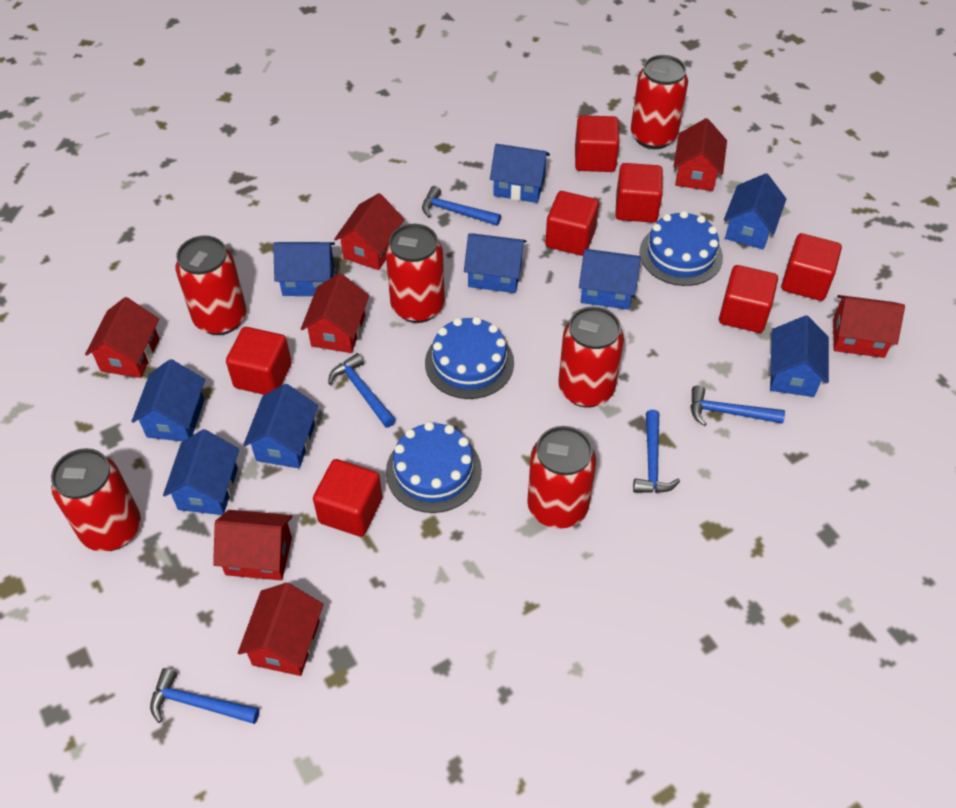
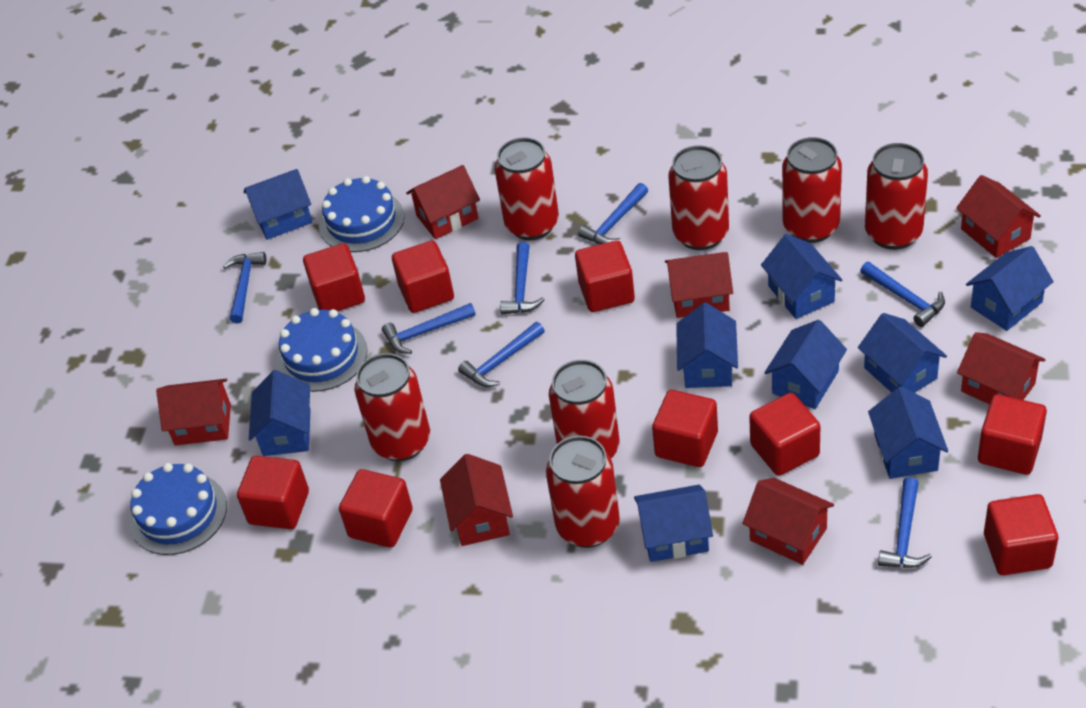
blue hammer: [150,668,260,724] [328,353,396,428] [422,186,501,226] [633,410,680,493] [691,385,785,426] = 5 -> [223,252,266,324] [382,303,476,354] [458,322,545,387] [500,242,544,315] [578,183,648,244] [860,262,945,327] [878,477,932,568] = 7
red can: [51,448,141,552] [175,236,246,335] [385,224,445,323] [527,426,596,529] [558,307,624,408] [631,55,688,149] = 6 -> [355,353,430,461] [495,137,559,240] [546,436,620,548] [549,360,620,458] [668,145,729,250] [782,137,842,243] [865,143,928,250] = 7
red cube: [226,327,292,395] [313,459,382,537] [545,191,599,256] [575,115,619,172] [615,163,663,223] [719,265,778,333] [781,233,842,301] = 7 -> [237,456,309,529] [303,243,365,311] [339,469,413,548] [392,240,454,313] [575,240,635,312] [652,390,718,467] [749,393,820,476] [978,394,1047,475] [984,494,1058,575] = 9

